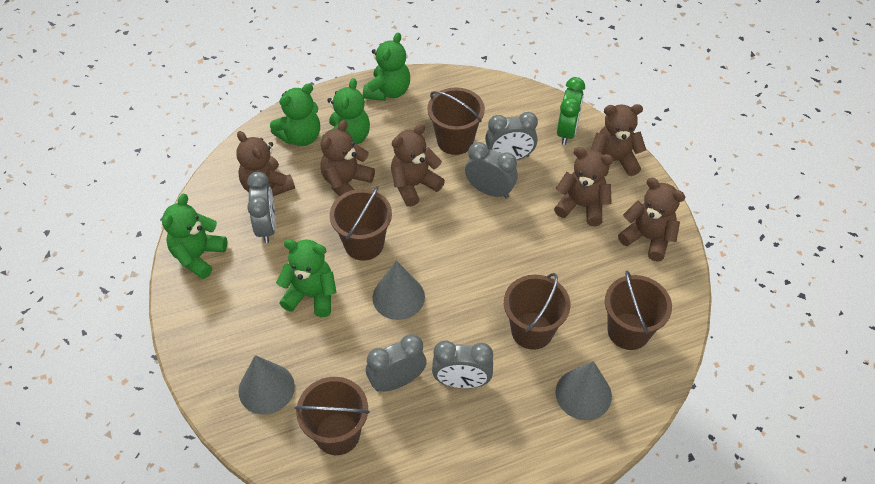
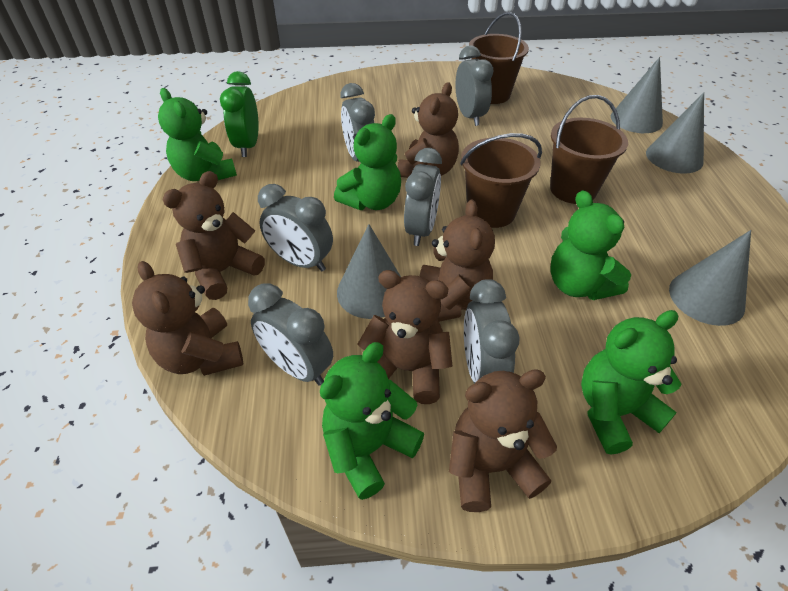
brown bucket: [295,377,370,455] [330,186,392,261] [427,87,485,155] [504,273,570,350] [605,270,672,350] = 5 -> [460,133,542,228] [469,12,529,104] [550,95,628,204] = 3
grey clock: [247,171,276,243] [366,334,427,392] [432,341,493,389] [465,142,518,199] [485,112,538,160] = 5 -> [248,283,333,386] [258,184,333,271] [341,83,375,162] [404,148,442,246] [455,46,494,126] [464,279,520,384] = 6
grey cone: [238,355,295,414] [373,260,425,320] [555,361,612,420] = 3 -> [337,224,401,319] [611,57,663,133] [646,92,704,174] [669,230,751,326] = 4

